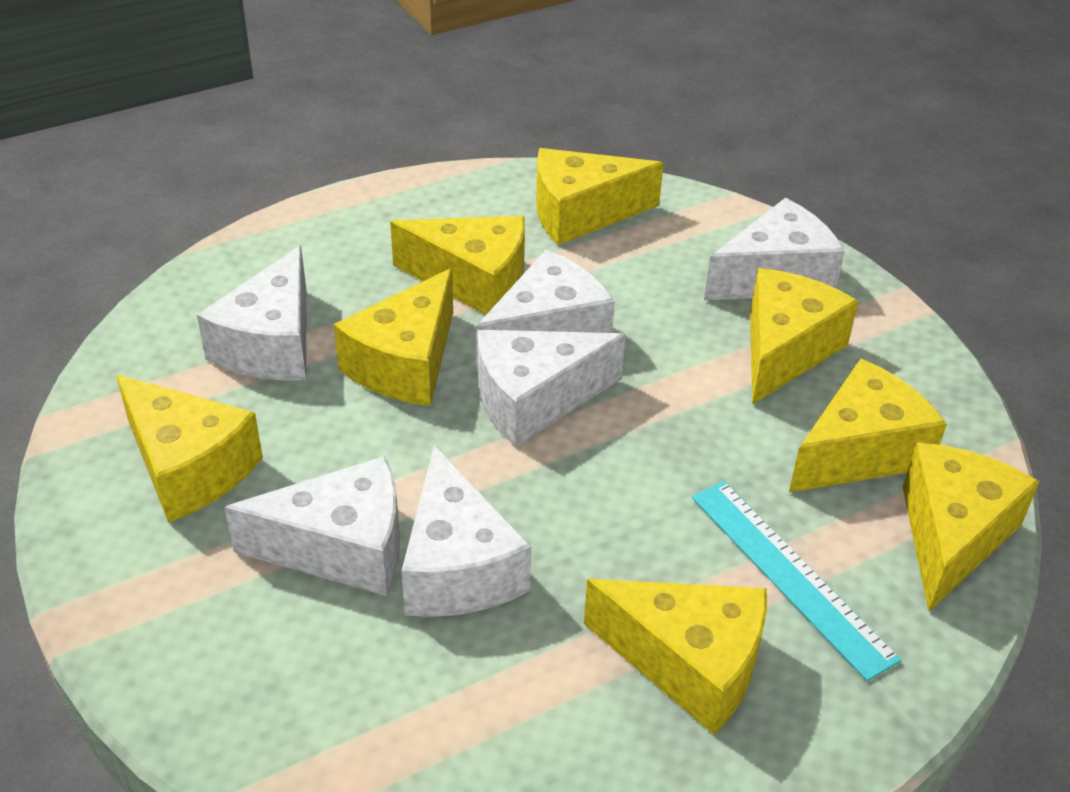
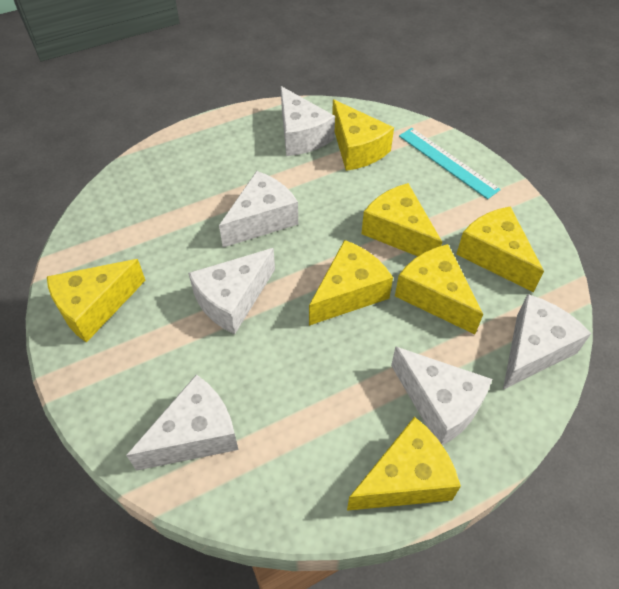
yellow cheese: [116,375,263,522] [334,268,453,406] [390,216,525,315] [536,148,664,245] [584,579,767,735] [750,268,859,405] [789,359,947,492] [903,442,1040,611] = 8 -> [47,259,146,343] [309,240,393,326] [332,99,394,171] [347,417,461,511] [361,183,442,256] [395,244,483,334] [457,206,544,292] = 7

